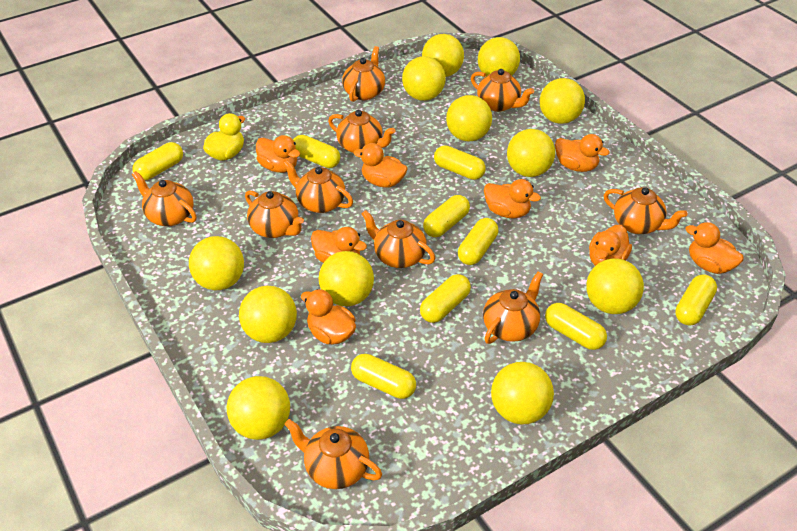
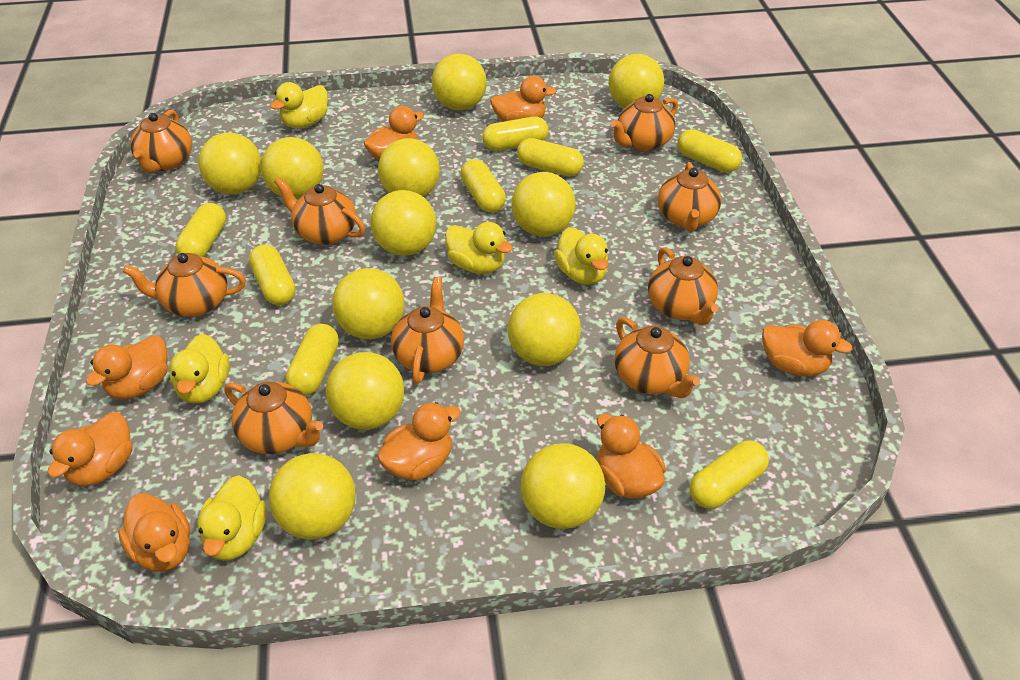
orange teapot: [132,171,197,226] [245,190,304,238] [283,160,353,213] [284,419,382,489] [328,110,396,153] [342,46,385,102] [362,210,435,268] [471,69,534,112] [483,271,543,344] [604,187,687,234] = 10 -> [123,253,246,317] [130,110,192,173] [225,382,323,454] [275,177,365,245] [391,277,464,384] [611,94,678,151] [614,317,700,398] [648,247,718,325] [658,162,721,232] = 9
yellow capsule: [132,142,183,180] [293,135,340,168] [351,354,416,399] [420,274,471,323] [423,195,470,237] [434,145,486,180] [458,218,498,265] [545,303,607,350] [675,274,717,326] = 9 -> [176,203,226,257] [249,244,295,305] [286,324,339,396] [460,159,506,213] [482,116,548,151] [517,138,584,176] [677,129,742,172] [690,441,769,509] = 8
yellow duck: [203,113,245,161] = 1 -> [170,334,230,404] [197,475,267,561] [270,82,328,128] [445,222,513,274] [554,227,608,285] = 5

